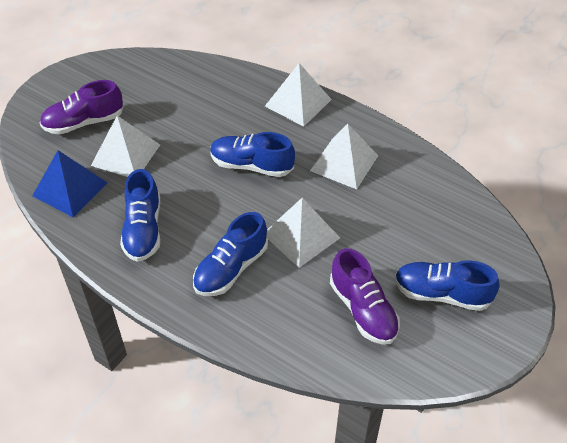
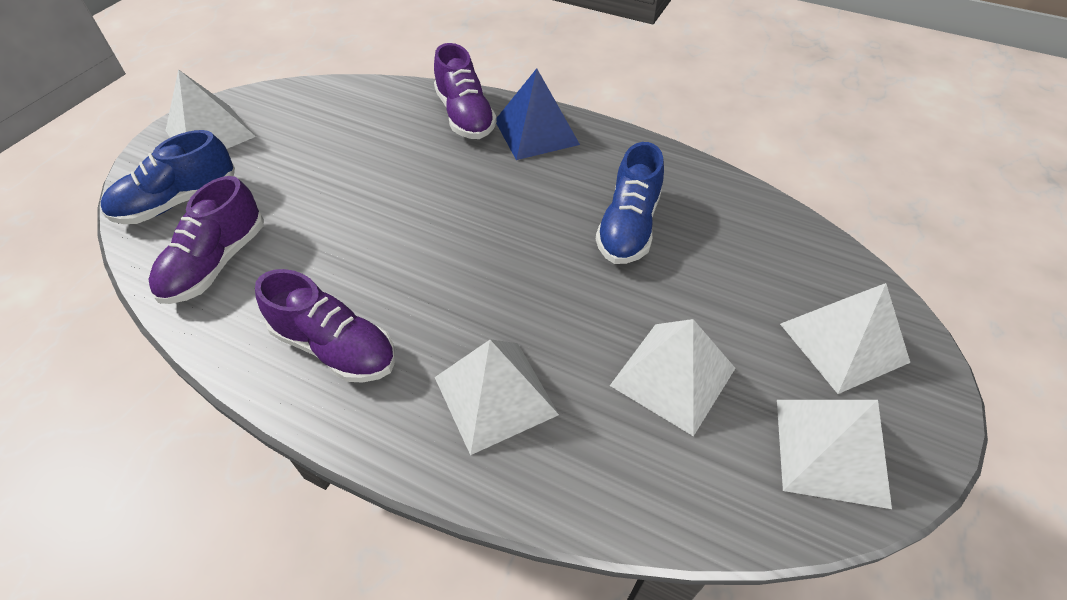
blue shoe: [120,169,160,262] [193,212,268,296] [210,132,295,177] [395,260,500,311] = 4 -> [101,130,235,224] [596,142,664,264] = 2
purple shoe: [40,80,124,134] [330,248,400,344] = 2 -> [148,176,264,304] [255,269,395,383] [434,43,497,139] = 3
white pyramid: [91,116,160,177] [265,63,332,127] [267,198,340,268] [310,124,378,189] = 4 -> [165,69,256,149] [435,339,559,455] [610,319,735,436] [777,400,892,509] [780,283,910,394] = 5

